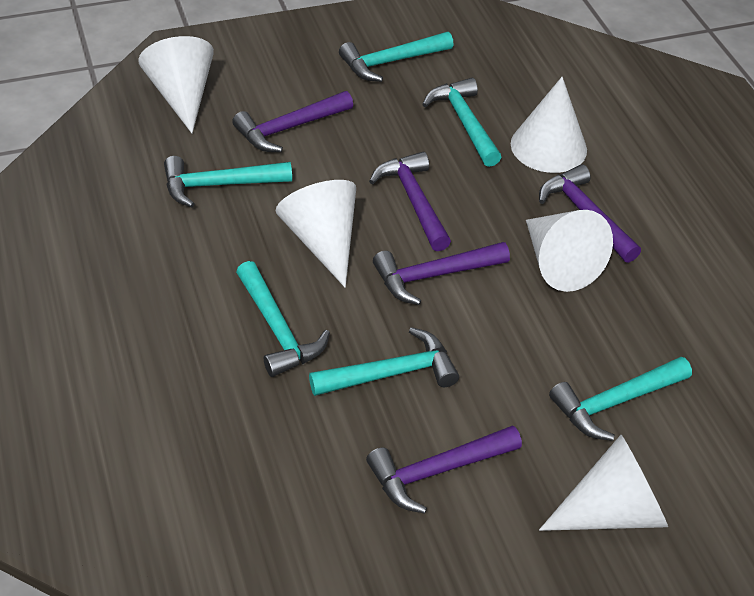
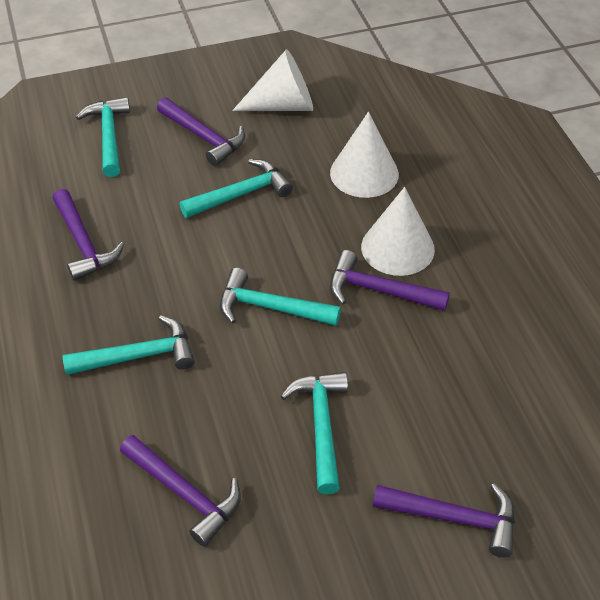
turquoise hammer: [164,156,292,207] [236,261,330,377] [309,327,459,396] [339,32,454,82] [422,78,501,167] [549,357,692,441] = 6 -> [62,316,195,375] [76,97,130,177] [180,159,293,218] [220,268,341,326] [280,372,348,494] = 5
white cone: [138,36,214,133] [275,180,356,288] [511,77,587,173] [526,210,613,292] [539,435,668,531] = 5 -> [232,49,313,111] [330,112,399,198] [361,187,435,276] = 3

